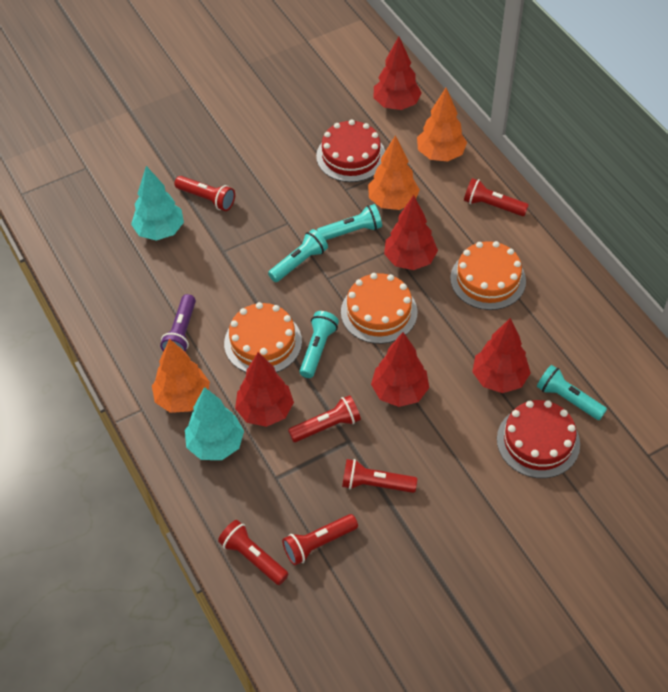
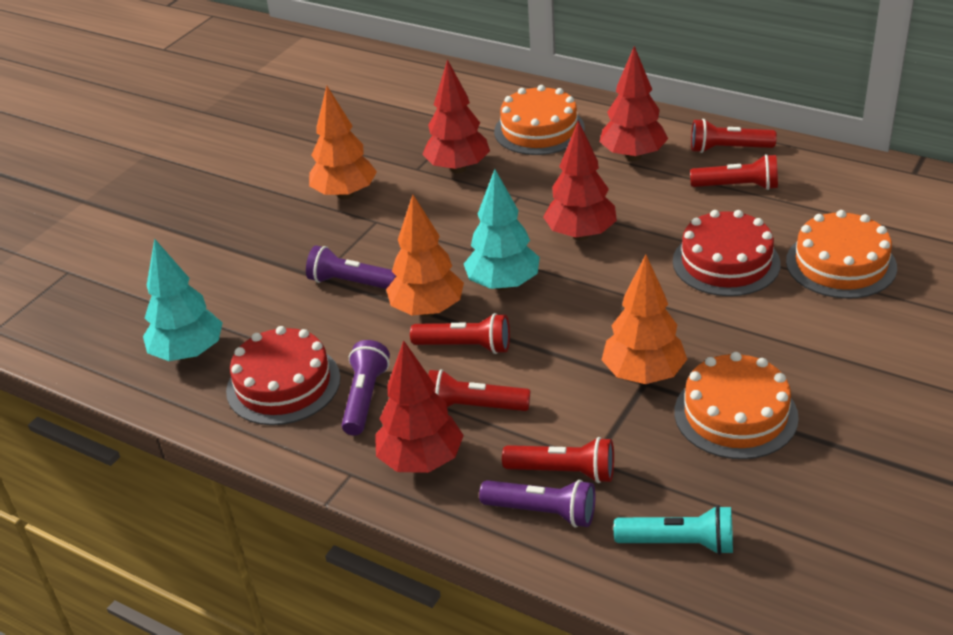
purple flashlight: [160,294,196,352] = 1 -> [306,245,396,289] [342,340,390,435] [479,480,596,527] = 3
red flashlight: [174,176,235,211] [218,520,289,585] [282,514,358,566] [288,395,361,442] [342,459,417,493] [464,178,529,216] = 6 -> [410,313,510,354] [428,369,531,411] [502,437,614,483] [690,154,778,190] [691,119,777,153] = 5
red tree: [235,352,294,427] [371,332,429,407] [374,37,422,110] [384,195,438,270] [472,318,531,393] = 5 -> [375,340,464,473] [422,59,490,173] [543,121,617,240] [600,46,668,161] = 4
turquoise flashlight: [268,229,328,282] [299,311,339,378] [317,204,382,240] [537,365,607,420] = 4 -> [614,505,733,555] = 1

